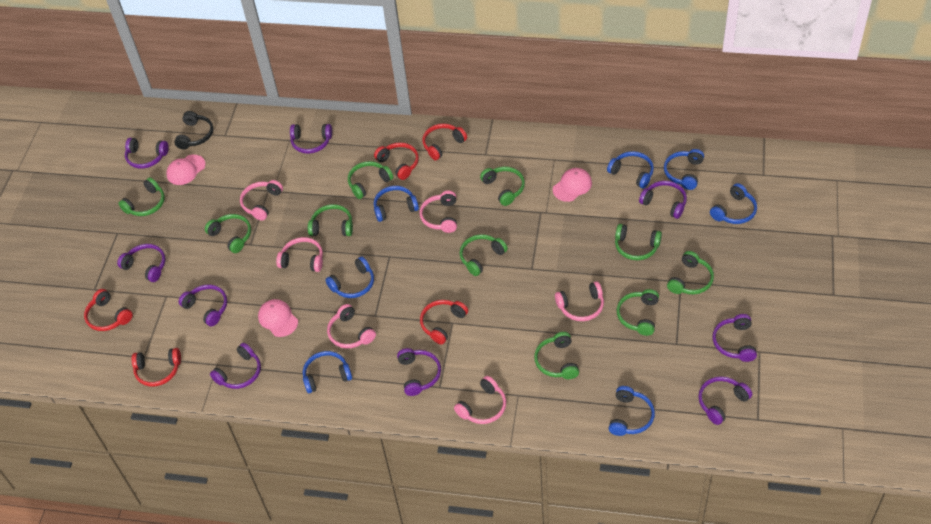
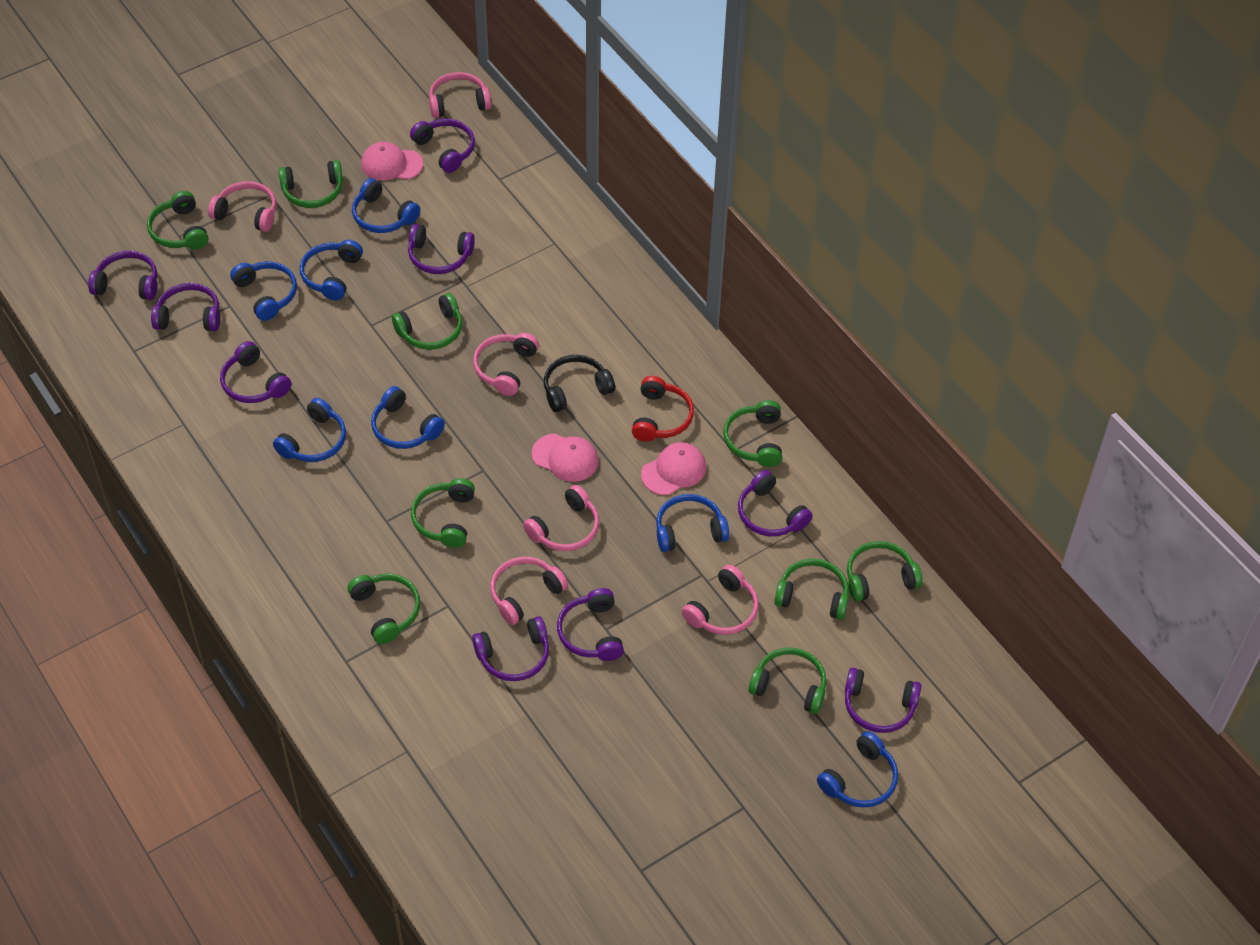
green headphones: [118,177,165,216] [205,214,251,253] [308,204,353,236] [348,161,393,199] [460,234,508,276] [480,167,525,206] [534,332,579,379] [615,224,662,260] [617,289,659,336] [667,251,714,294] = 10 -> [147,191,208,250] [278,160,343,208] [347,573,420,644] [392,293,462,350] [411,478,475,548] [723,400,782,467] [749,648,826,714] [774,559,849,620] [847,541,923,602] = 9
red headphones: [84,289,133,331] [131,348,181,386] [374,142,419,180] [420,300,468,345] [422,123,467,160] = 5 -> [632,376,694,442] = 1

